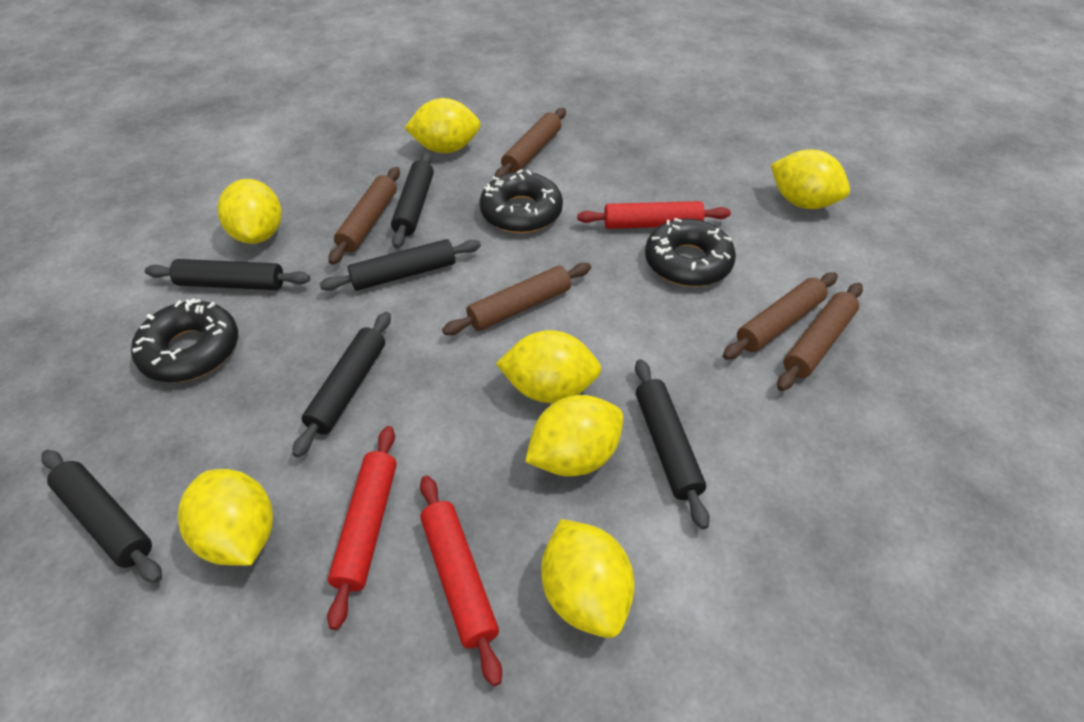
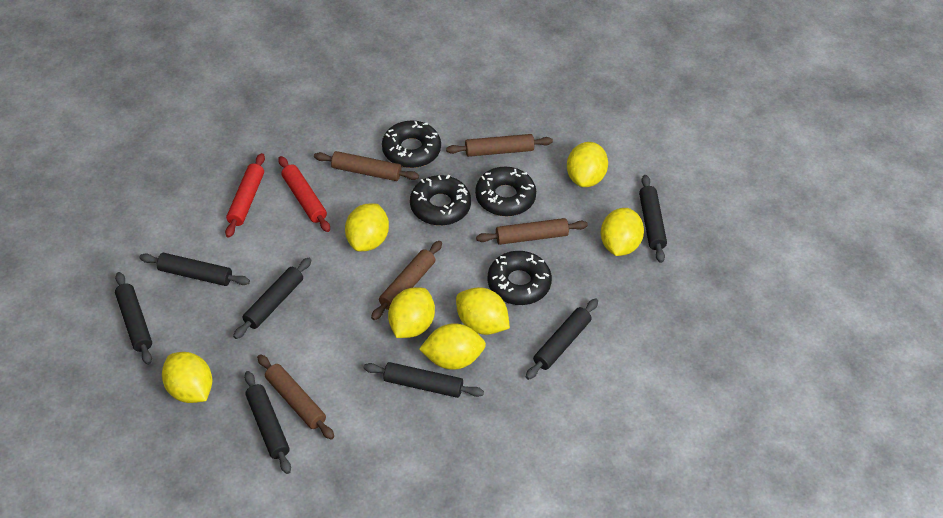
black donut: [131,298,238,382] [479,169,563,233] [645,218,736,287] = 3 -> [382,120,441,168] [410,175,471,226] [475,167,536,216] [488,251,552,305] = 4
black rolling pin: [41,450,162,583] [145,259,310,290] [292,312,391,457] [319,239,481,291] [391,152,434,248] [635,359,710,529] = 6 -> [115,272,152,365] [139,253,250,286] [233,258,312,339] [244,371,291,474] [363,362,484,398] [526,299,598,380] [639,175,667,263] = 7
red rolling pin: [327,426,397,630] [420,476,502,686] [577,201,731,229] = 3 -> [225,153,265,238] [278,156,330,232] = 2

